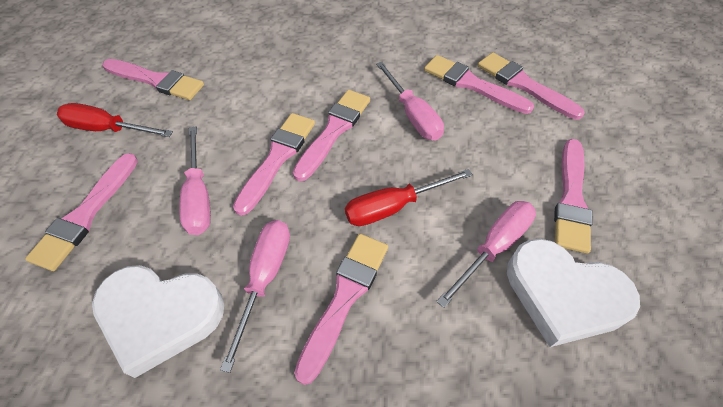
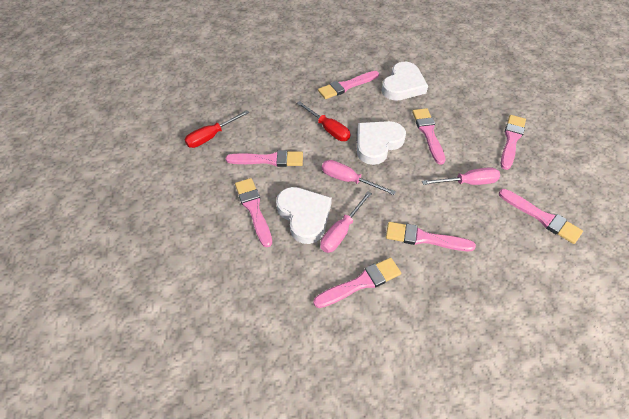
pink screwdriver: [179,126,211,235] [220,220,290,373] [376,62,444,141] [436,201,536,308] = 4 -> [320,191,372,253] [322,160,396,195] [422,167,500,185] = 3
white heart: [92,265,224,378] [507,239,640,347] = 2 -> [276,187,332,244] [357,121,406,165] [382,62,428,101] = 3

